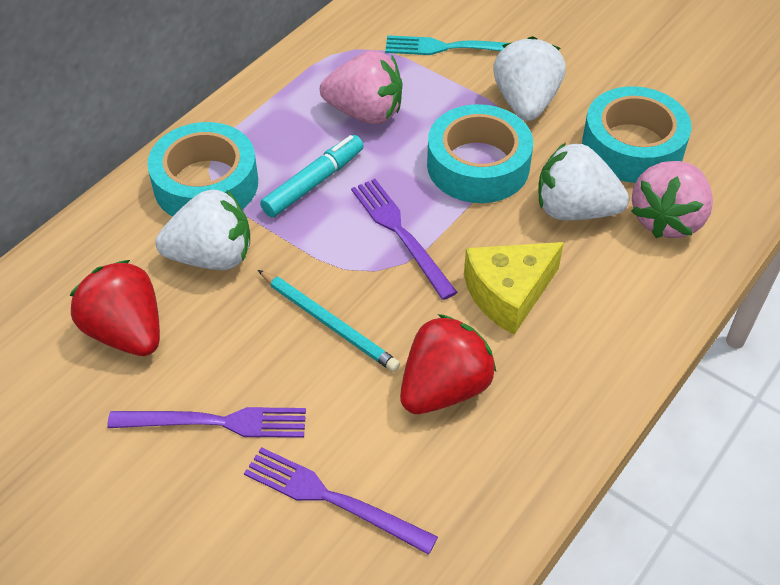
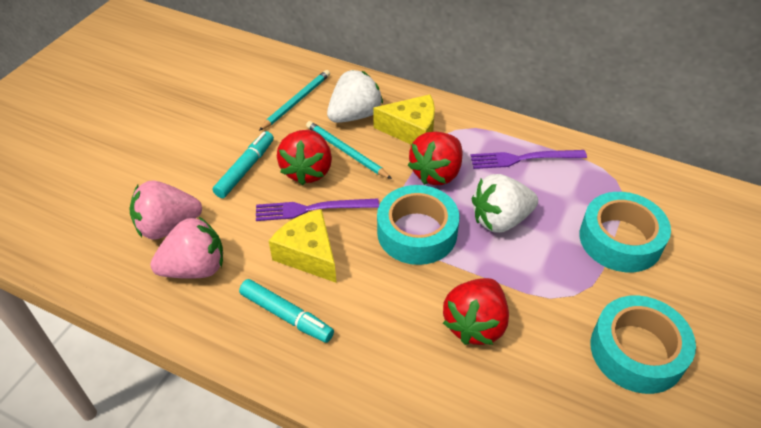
purple fork: [107,407,306,438] [244,447,438,555] [351,179,458,300] = 3 -> [256,198,379,221] [470,150,587,169] = 2
red strawberry: [70,260,160,356] [400,314,496,414] = 2 -> [277,130,332,185] [408,132,463,185] [443,278,509,345] = 3
turquoise fork: [385,35,507,55] = 1 -> none = 0
turquoise marker: [260,135,364,217] = 1 -> [213,131,274,198] [239,279,334,343] = 2
turquoise pencil: [258,270,400,372] = 1 -> [259,70,330,131] [306,121,392,179] = 2
white strawberry: [155,189,250,270] [493,36,566,121] [538,142,629,220] = 3 -> [327,70,383,123] [472,174,538,233] = 2
yellow cheese: [464,242,564,335] = 1 -> [269,209,337,283] [373,94,435,145] = 2

